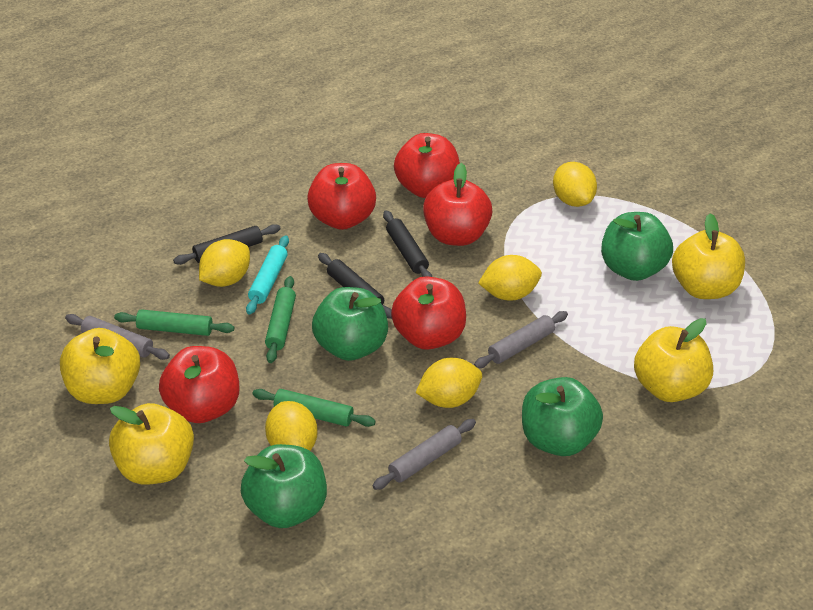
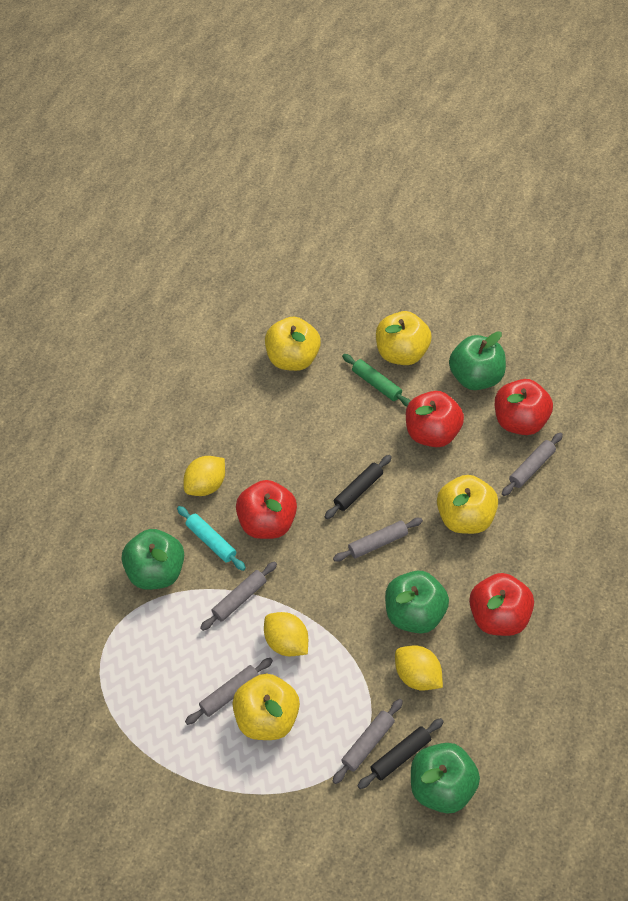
black rolling pin: [173,224,281,265] [318,253,392,319] [383,210,432,277] = 3 -> [325,455,392,519] [357,718,444,789] = 2
green rolling pin: [114,309,234,336] [252,389,376,427] [265,276,296,363] = 3 -> [342,354,411,407] = 1
grey rolling pin: [65,314,170,360] [372,419,476,490] [474,311,568,368] = 3 -> [185,658,273,725] [200,562,277,631] [332,699,403,784] [333,518,423,562] [502,432,563,496] = 5
red apple: [159,346,239,423] [307,163,376,230] [391,276,466,350] [394,133,460,198] [423,163,492,246] = 5 -> [236,480,297,539] [406,391,464,447] [469,573,534,636] [495,379,553,435] = 4
yellow lemon: [199,239,250,287] [265,401,317,451] [415,358,482,408] [478,255,542,301] [553,162,597,207] = 5 -> [184,456,225,496] [264,612,308,656] [395,645,443,691] = 3

